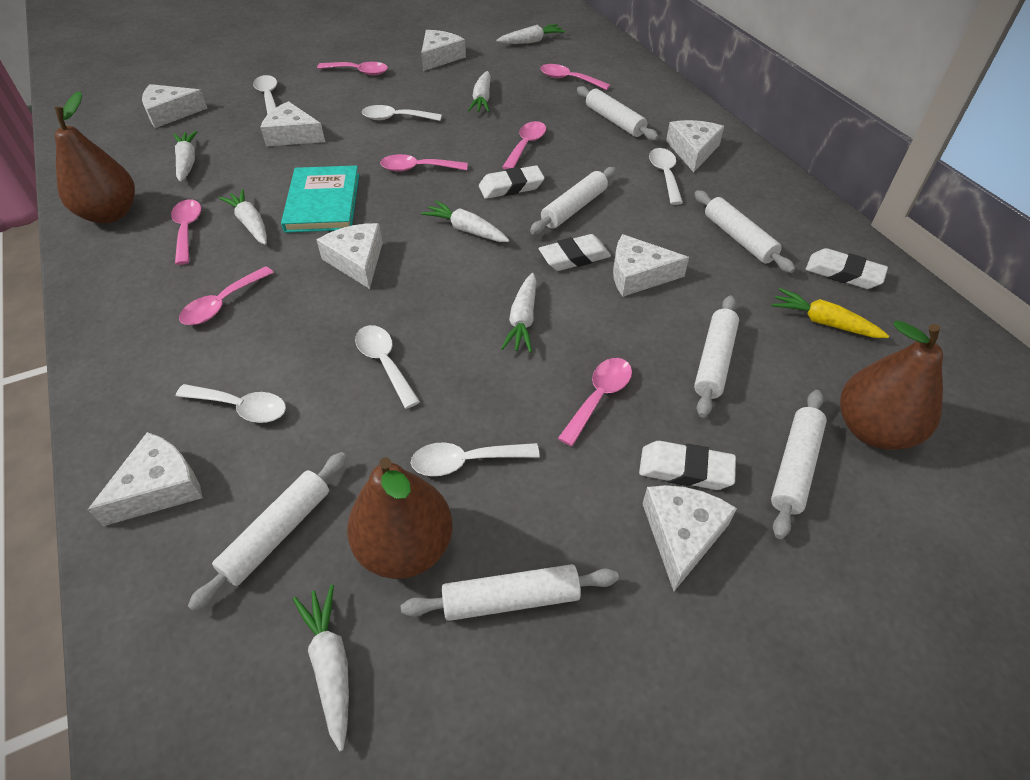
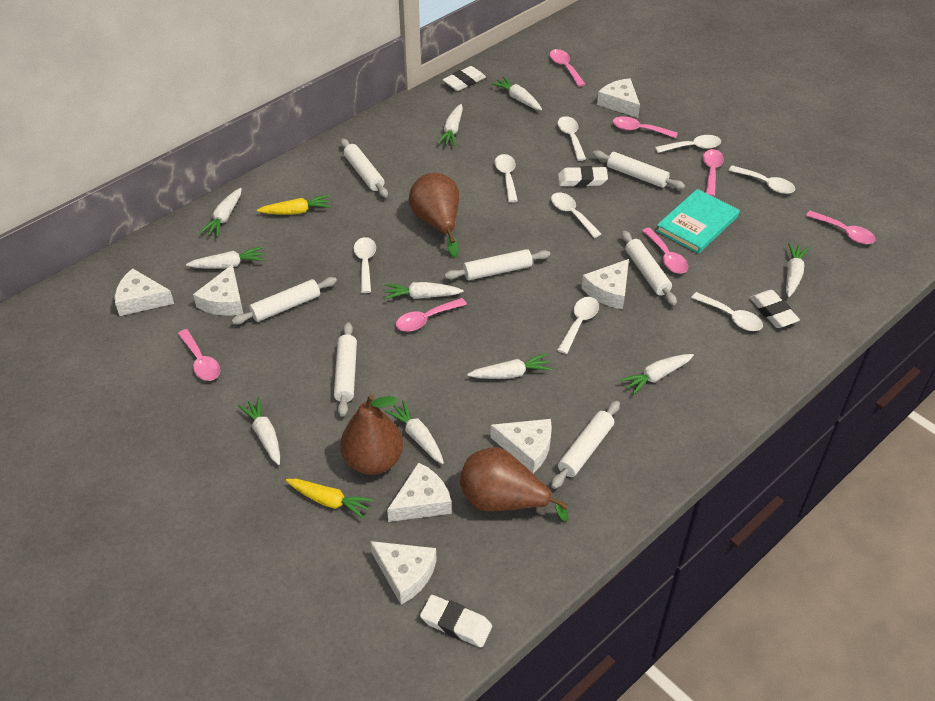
white carrot: [174,131,198,182] [219,189,267,245] [293,584,349,751] [421,200,509,242] [468,71,491,112] [496,24,565,44] [501,273,536,353] = 7 -> [186,247,265,269] [200,188,242,237] [238,397,280,465] [384,282,463,299] [385,400,444,464] [437,104,463,146] [467,354,552,379] [491,77,542,110] [620,354,694,395] [786,243,809,297] = 10
white cheese: [87,432,203,526] [142,84,207,128] [260,101,325,146] [317,223,383,289] [421,30,466,71] [613,234,689,297] [643,485,737,591] [666,120,724,172] = 8 -> [115,268,174,316] [193,264,244,316] [370,541,437,605] [387,462,452,522] [490,419,552,473] [581,259,629,309] [597,78,640,118] = 7
white spoon: [176,384,286,423] [253,75,277,115] [355,325,420,409] [362,105,442,121] [411,442,540,476] [649,148,683,205] = 6 -> [354,237,376,293] [495,154,518,202] [551,193,601,238] [557,116,586,161] [557,297,599,354] [655,135,721,153] [691,292,763,331] [728,165,795,194] = 8
yellow carrot: [771,288,889,338] = 1 -> [257,195,331,214] [286,479,374,519] = 2

